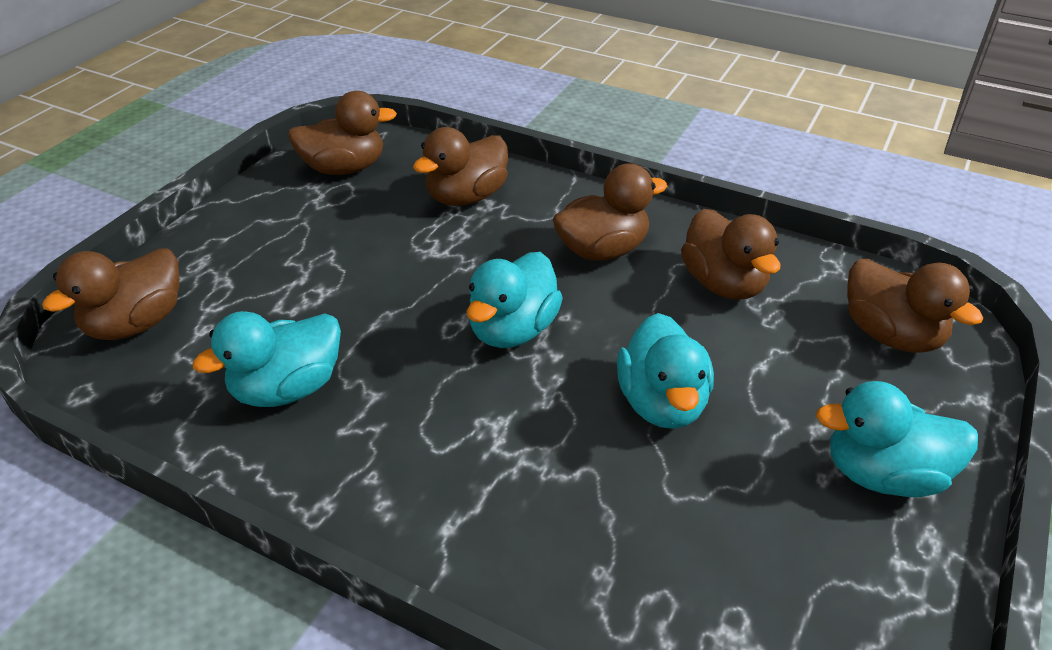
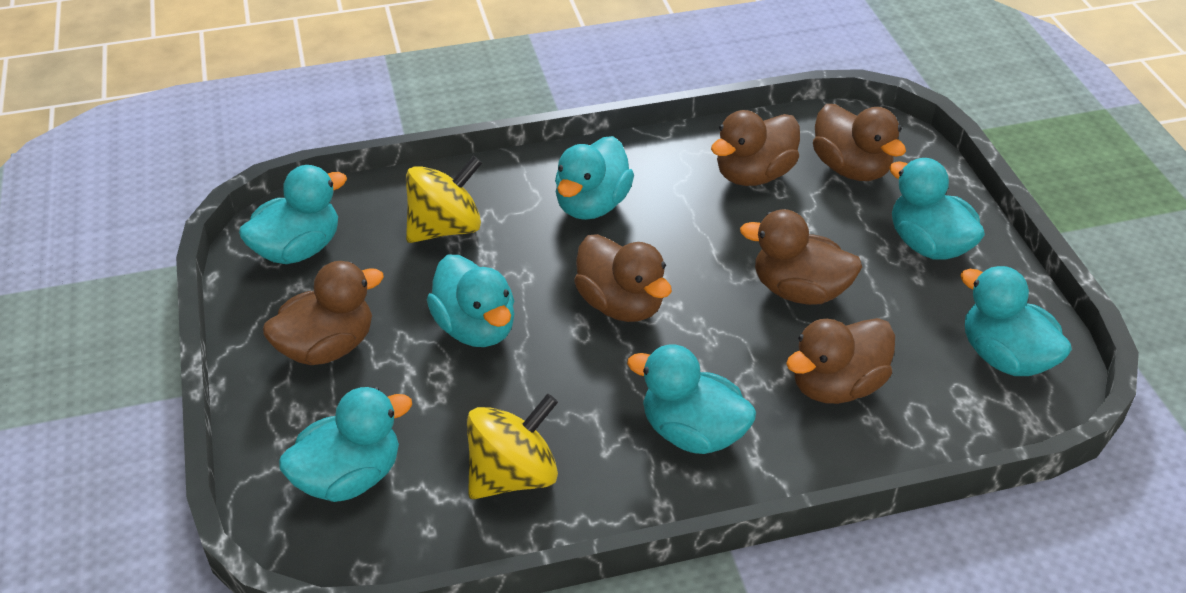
turquoise duck: [193,311,341,407] [467,252,563,348] [617,313,714,429] [816,381,978,497] = 4 -> [239,165,347,264] [279,387,412,502] [427,255,514,347] [555,136,634,220] [627,345,756,454] [889,158,985,260] [960,266,1072,376] = 7
yellow spinning top: none = 0 -> [406,156,482,243] [467,394,558,499] = 2

